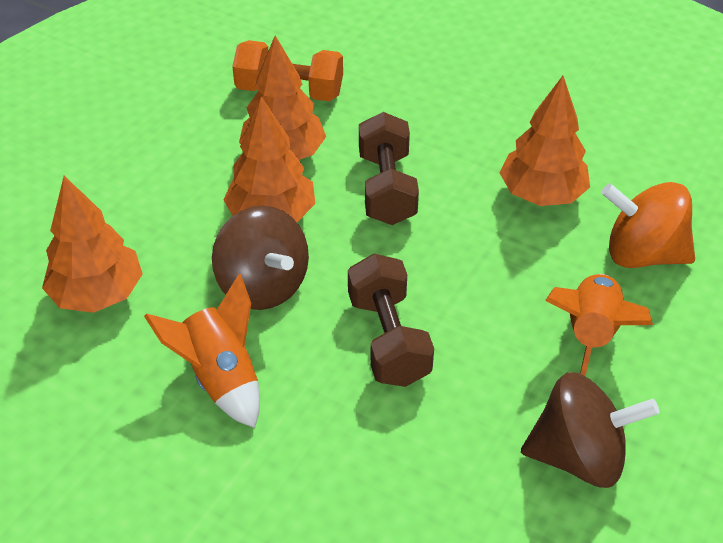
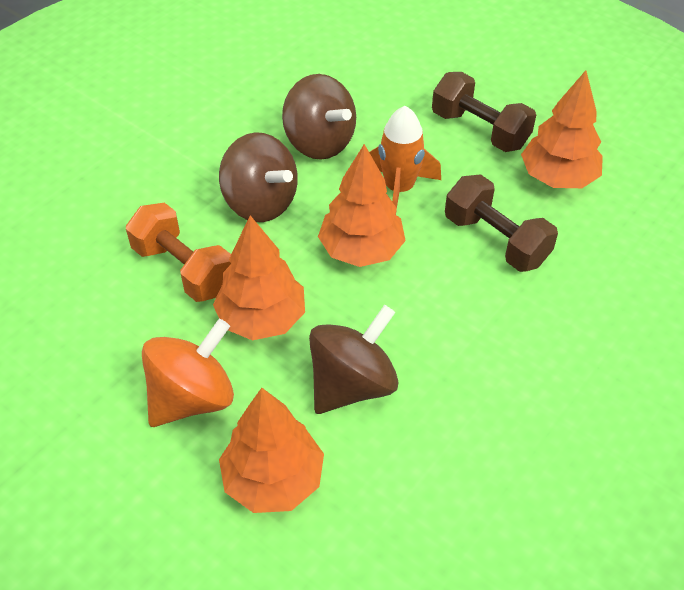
brown spinning top: [212,206,309,310] [521,372,659,488] = 2 -> [219,132,298,222] [282,74,356,160] [309,305,399,414] = 3
orange rocket: [144,274,260,428] [545,274,653,376] = 2 -> [369,106,441,215] = 1

